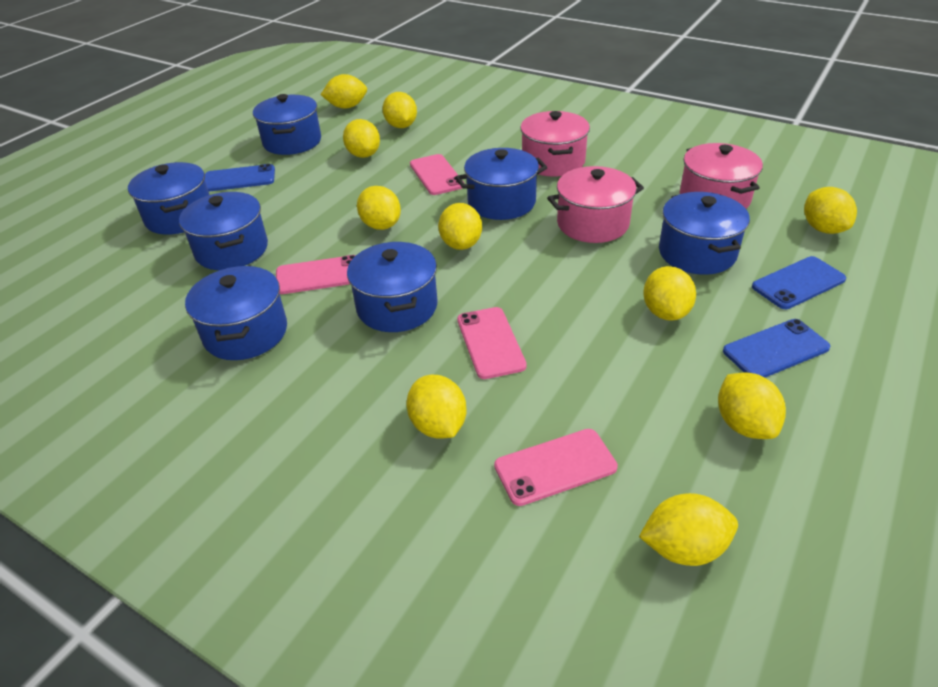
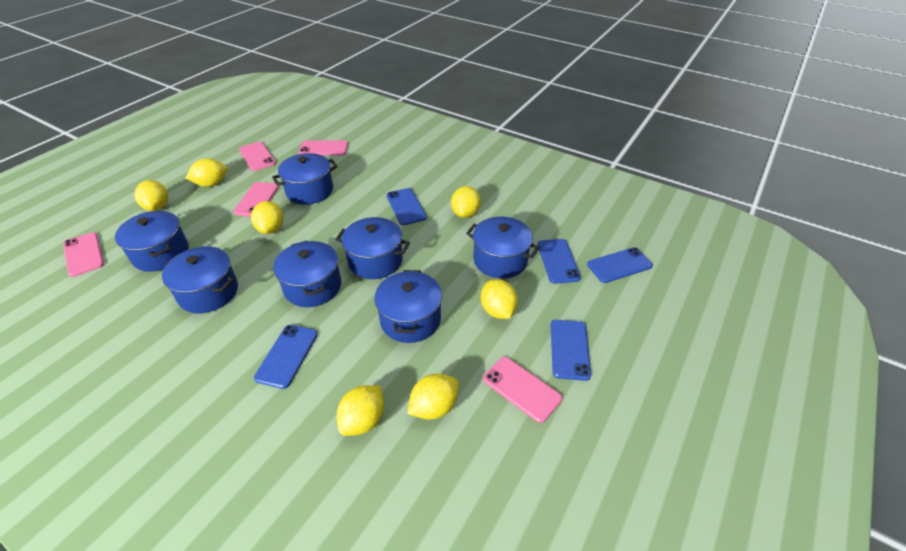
blue phone: [205,164,275,192] [723,319,830,378] [752,256,846,309] = 3 -> [254,325,318,389] [386,188,427,225] [538,239,581,284] [551,320,591,381] [587,247,653,283] = 5
pink phone: [276,255,356,294] [410,154,463,195] [457,307,527,379] [494,429,618,506] = 4 -> [63,232,104,277] [233,182,279,217] [239,142,276,171] [299,141,348,155] [483,357,562,423] = 5
pink pot: [520,111,590,177] [547,166,644,243] [679,143,763,209] = 3 -> none = 0
yellow lemon: [321,74,367,109] [343,119,380,158] [357,186,401,230] [382,92,417,128] [407,375,467,439] [438,203,482,250] [639,493,738,566] [643,266,696,321] [718,373,786,439] [804,187,857,234] = 10 -> [134,180,168,211] [186,158,227,187] [251,201,283,234] [337,385,384,436] [407,374,459,419] [451,186,481,218] [481,279,518,319] = 7

